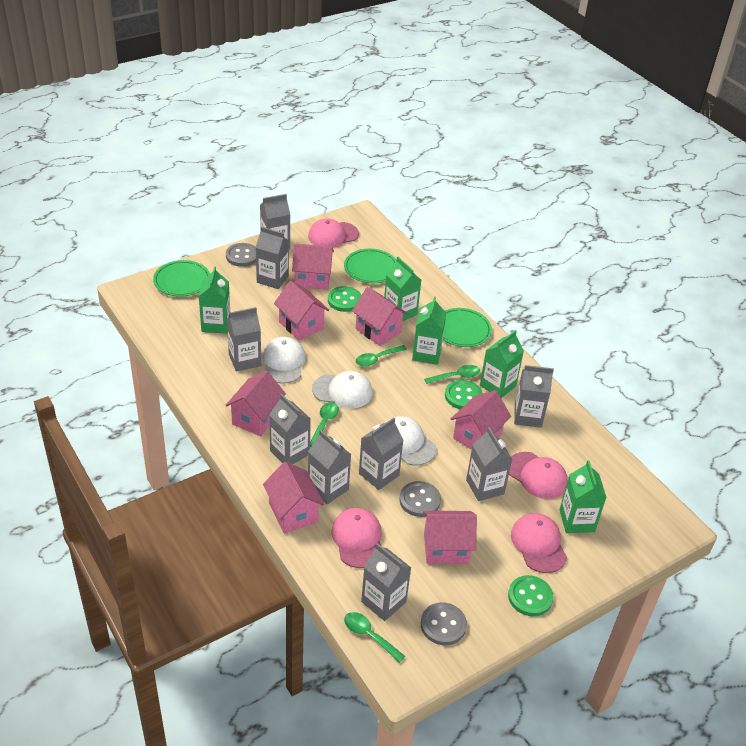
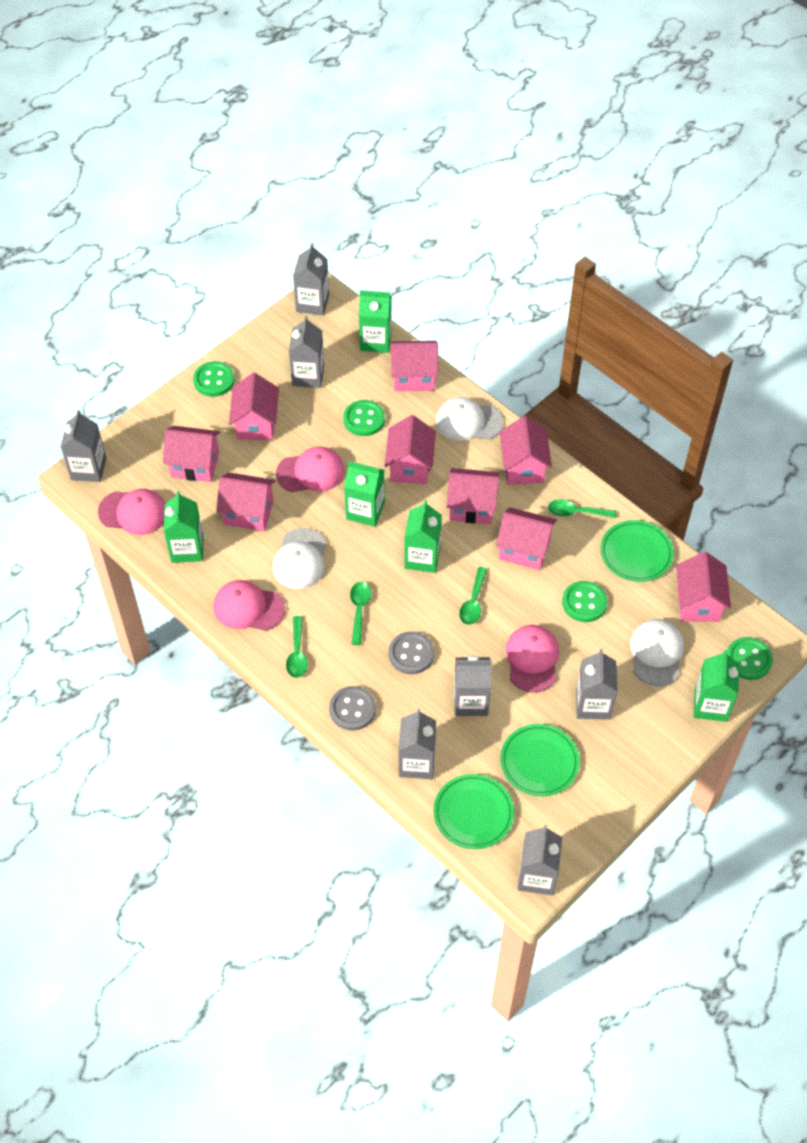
green button: [328,286,361,312] [445,380,483,409] [508,575,553,616] = 3 -> [193,361,235,397] [343,400,385,436] [562,581,608,622] [727,637,773,680] = 4
grey button: [226,243,256,267] [399,481,441,517] [421,602,467,645] = 3 -> [329,686,376,731] [389,631,434,674] = 2
grey carton: [227,307,261,372] [256,227,289,289] [260,194,290,249] [269,394,311,464] [308,430,352,504] [359,418,403,490] [361,543,411,621] [466,427,513,501] [514,365,554,428] = 9 -> [61,410,106,482] [289,316,324,388] [293,243,329,316] [398,709,436,779] [454,655,492,716] [518,825,562,895] [576,649,618,720] = 7
pink house: [226,371,286,436] [263,462,325,534] [274,281,329,340] [292,243,334,290] [352,287,408,346] [423,511,477,564] [451,390,511,450] = 7 -> [163,426,220,482] [216,473,276,531] [229,373,279,440] [385,415,436,484] [391,341,438,391] [447,468,499,524] [496,507,557,570] [499,416,552,485] [676,552,731,622] = 9

